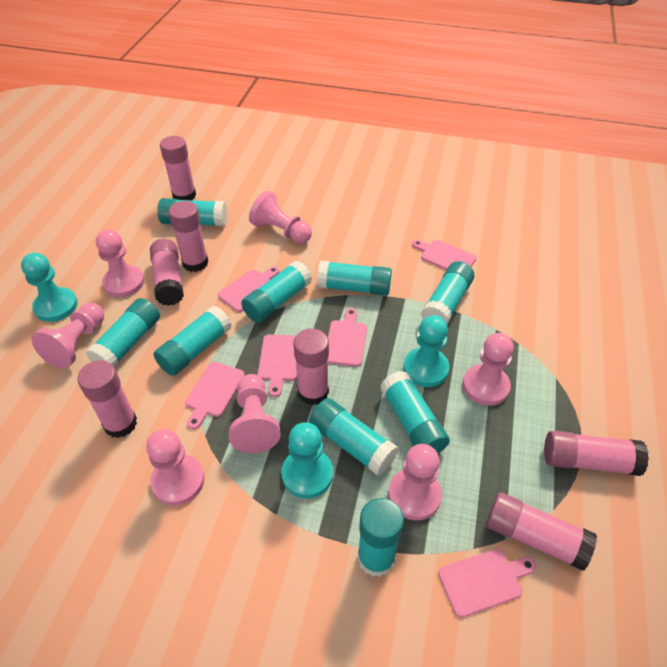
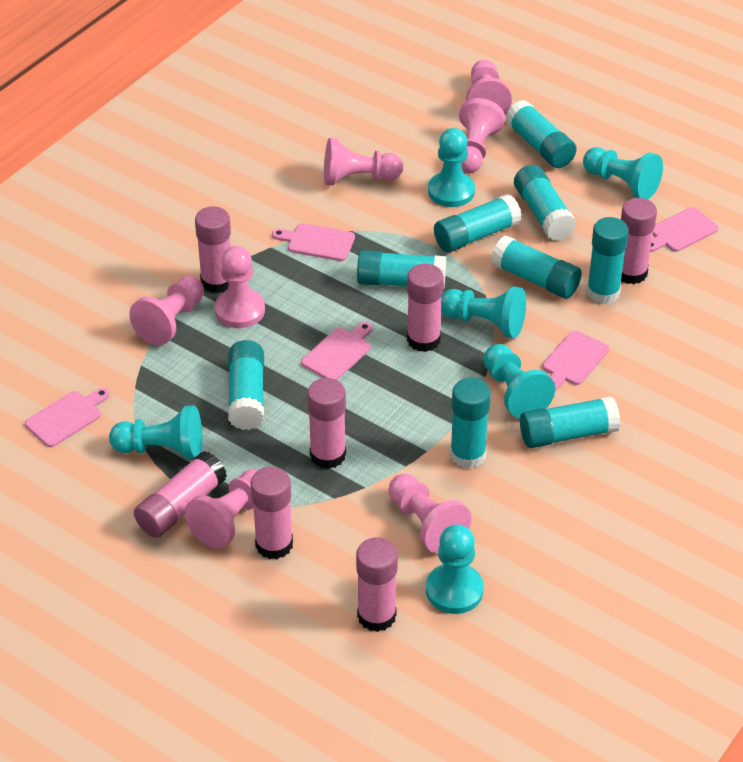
pink cutting board: [185,362,245,429] [218,266,280,312] [258,335,297,397] [328,308,367,367] [412,240,476,270] [438,549,536,618] = 6 -> [25,388,110,447] [272,223,355,261] [301,322,372,380] [542,331,609,391] [650,207,719,252] = 5
turquoise pawn: [21,253,78,322] [281,422,333,498] [403,315,450,387] = 3 -> [109,405,203,460] [426,524,484,614] [428,128,475,207] [441,287,526,338] [483,344,555,419] [583,147,663,199] = 6

